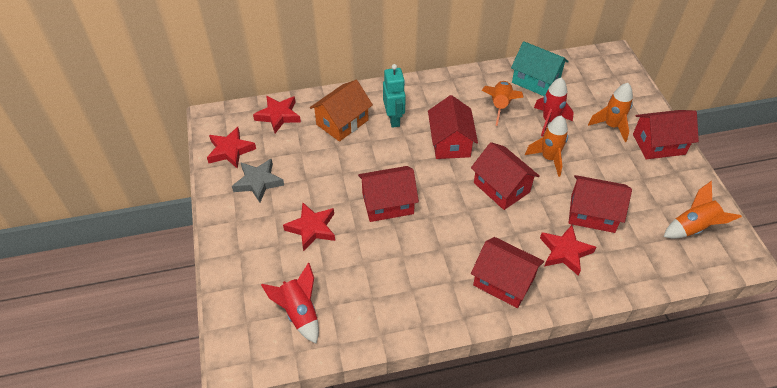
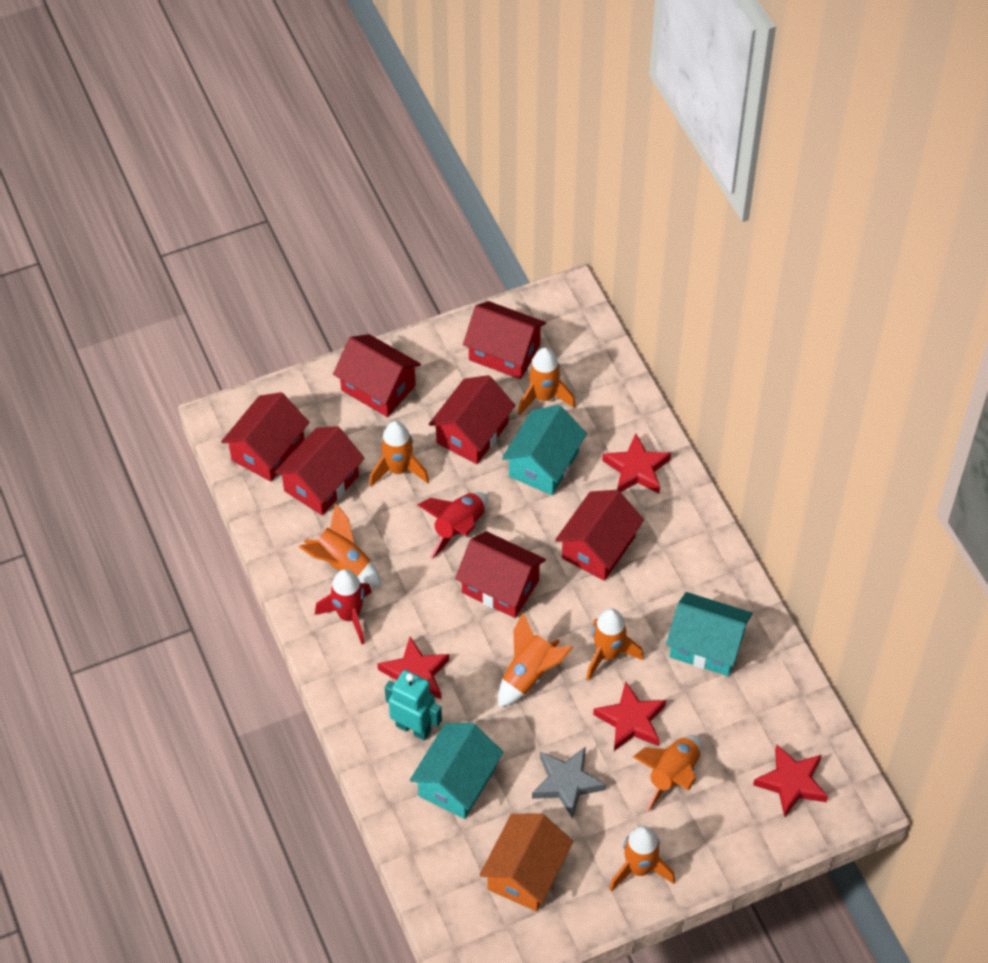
orange rocket: [481,81,524,126] [525,115,568,177] [588,83,633,142] [664,181,742,239] = 4 -> [299,503,381,586] [369,421,429,487] [498,613,573,708] [518,348,575,416] [586,608,644,681] [609,826,675,891] [633,735,702,811] = 7
red house: [358,166,419,222] [428,95,478,159] [471,142,540,210] [471,237,544,308] [569,175,632,233] [633,110,699,159] = 6 -> [221,392,310,482] [274,426,365,515] [333,334,421,417] [429,375,515,464] [455,531,546,618] [463,301,546,379] [555,490,644,581] = 7
turquoise house: [511,41,569,96] = 1 -> [410,723,503,819] [502,405,587,495] [666,592,752,676] = 3

